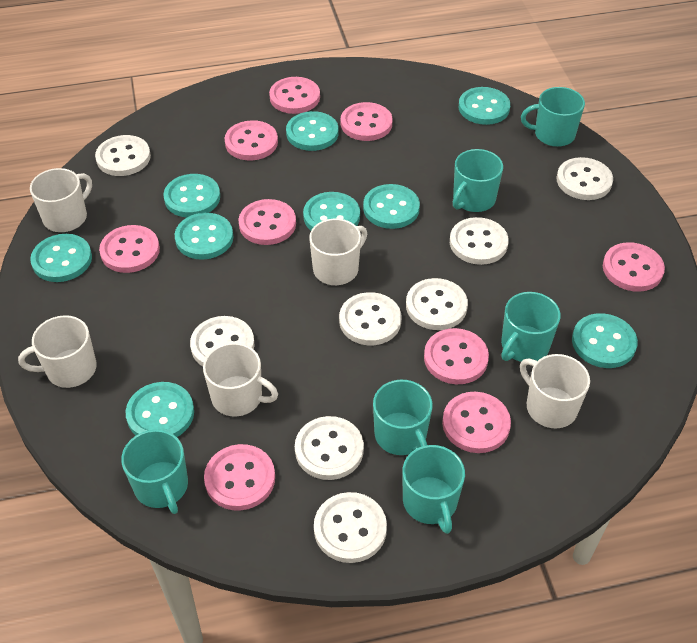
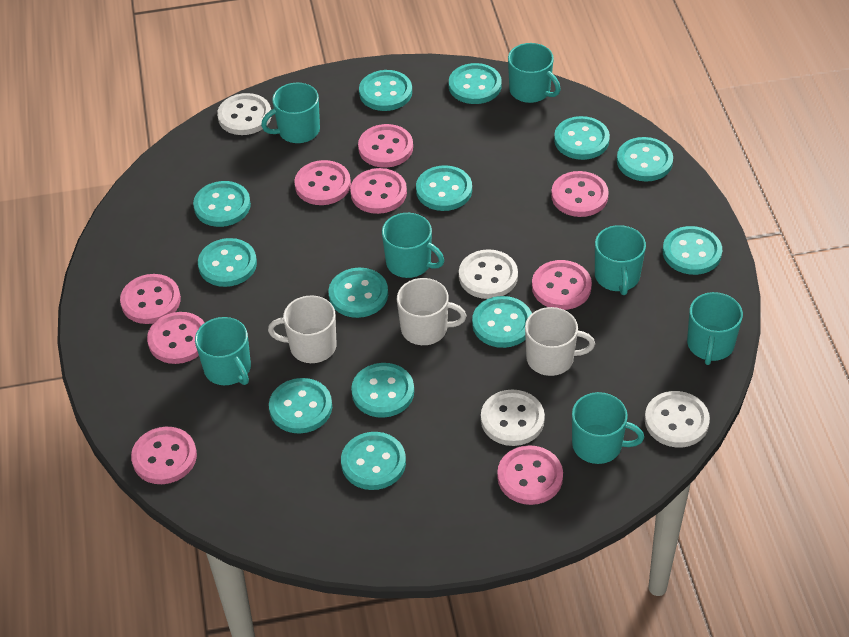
turquoise button: [30,234,92,282] [126,382,194,437] [163,174,220,218] [175,213,233,260] [286,111,339,151] [303,192,360,230] [363,184,420,229] [459,87,510,125] [572,313,638,368] = 9 -> [193,181,251,227] [198,238,257,287] [269,378,332,433] [328,268,388,318] [341,432,406,490] [351,363,414,418] [359,70,412,111] [416,165,472,211] [449,63,502,104] [472,296,532,348] [554,116,610,160] [617,137,673,182] [663,226,722,275] = 13
turquoise mug: [121,430,188,514] [373,379,433,455] [402,445,465,534] [453,149,503,212] [501,292,561,362] [521,87,585,147] = 6 -> [195,317,251,385] [261,82,320,143] [382,213,444,278] [508,43,561,103] [572,392,644,464] [595,225,646,295] [687,292,743,365] = 7
white button: [95,135,151,176] [190,316,255,366] [295,416,364,480] [314,492,387,563] [339,292,402,345] [406,278,468,330] [450,217,509,265] [557,157,613,200] = 8 -> [217,93,272,135] [459,249,518,299] [481,390,545,446] [645,391,710,447] = 4
white mug: [18,315,97,388] [30,168,92,232] [203,343,278,417] [309,218,367,285] [520,354,590,428] = 5 -> [268,295,337,363] [397,278,467,345] [525,307,595,376] = 3

